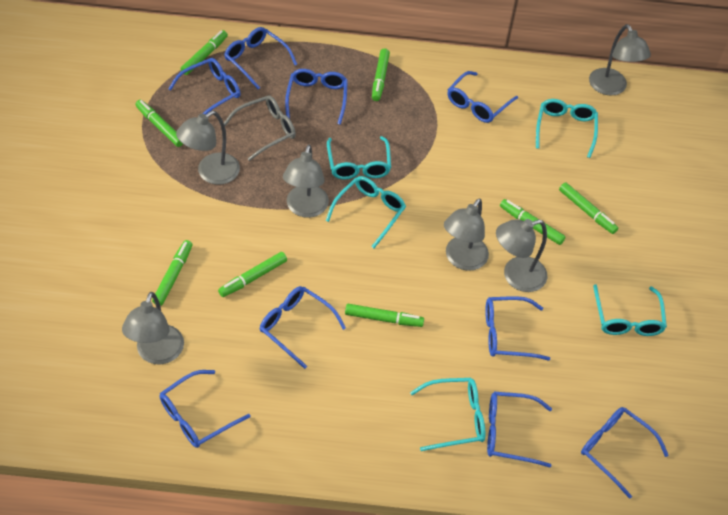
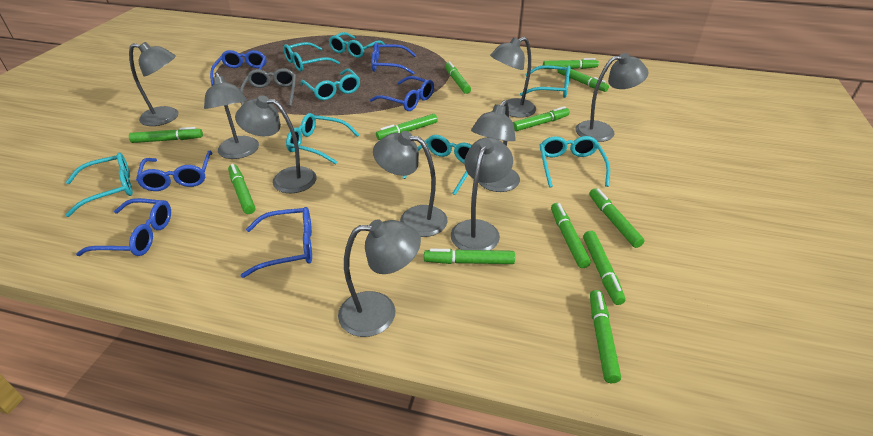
blue glasses: [160,370,250,448] [168,58,240,114] [224,27,298,89] [260,286,346,369] [285,69,348,125] [447,71,518,123] [485,296,550,361] [487,392,552,467] [581,407,669,499] = 9 -> [76,198,171,256] [136,151,212,191] [210,50,266,85] [241,207,312,278] [370,76,434,111] [371,42,416,75] = 6
green marker: [135,100,183,147] [152,240,192,306] [181,30,228,75] [218,252,287,297] [345,304,424,327] [372,48,390,101] [500,199,566,245] [559,182,618,234] = 8 -> [129,127,203,143] [228,164,255,214] [376,114,438,140] [424,249,515,264] [445,61,471,94] [513,106,570,131] [543,58,599,69] [551,203,591,268] [558,65,609,92] [583,231,626,305] [589,188,645,248] [590,290,621,383] = 12
grey lamp: [122,292,184,364] [176,111,240,185] [283,145,329,218] [444,198,489,271] [496,219,547,292] [589,24,651,95] = 6 -> [129,42,179,126] [204,72,259,159] [235,95,317,193] [338,219,421,337] [373,131,448,237] [451,137,513,250] [471,100,520,192] [490,37,536,118] [575,53,648,142] = 9
turquoise glasses: [326,176,406,249] [327,136,391,179] [410,378,485,451] [536,99,598,158] [593,284,667,336] = 5 -> [65,153,133,217] [283,42,340,72] [286,113,359,165] [301,69,360,100] [329,32,385,58] [403,135,472,195] [520,65,571,98] [540,136,610,188] = 8

